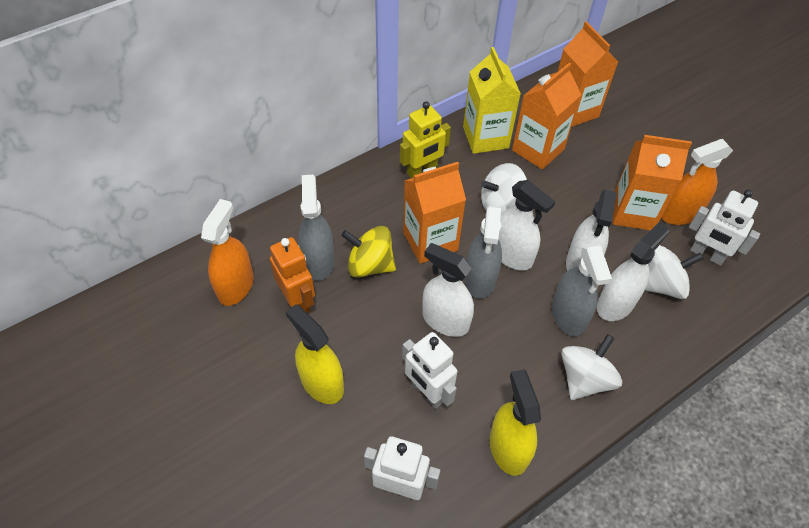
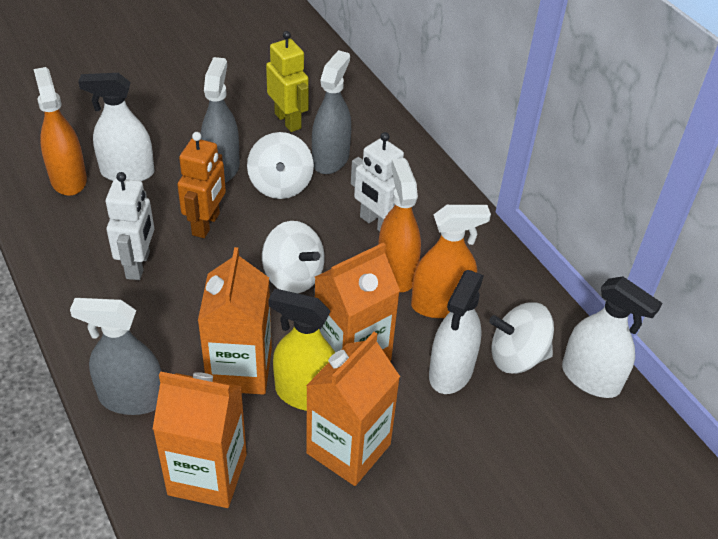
orange spray bottle: [201,199,254,306] [661,139,733,225] = 2 -> [34,67,87,196] [378,158,421,292] [411,205,491,318] = 3
white robot: [364,436,440,500] [402,332,458,409] [689,190,760,266] = 3 -> [106,172,154,280] [351,132,404,231] = 2
white spray bottle: [422,243,474,337] [499,180,555,271] [566,189,617,271] [597,222,669,321] = 4 -> [78,73,154,181] [429,270,484,394] [562,276,662,398] = 3
yellow carton: [463,47,521,154] = 1 -> none = 0
yellow spinning top: [341,226,396,278] = 1 -> none = 0
yellow spray bottle: [286,304,344,404] [490,369,541,476] = 2 -> [268,289,335,411] = 1

